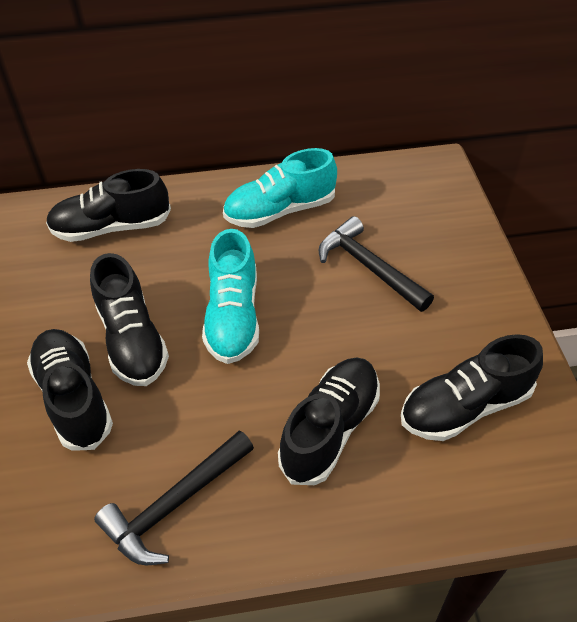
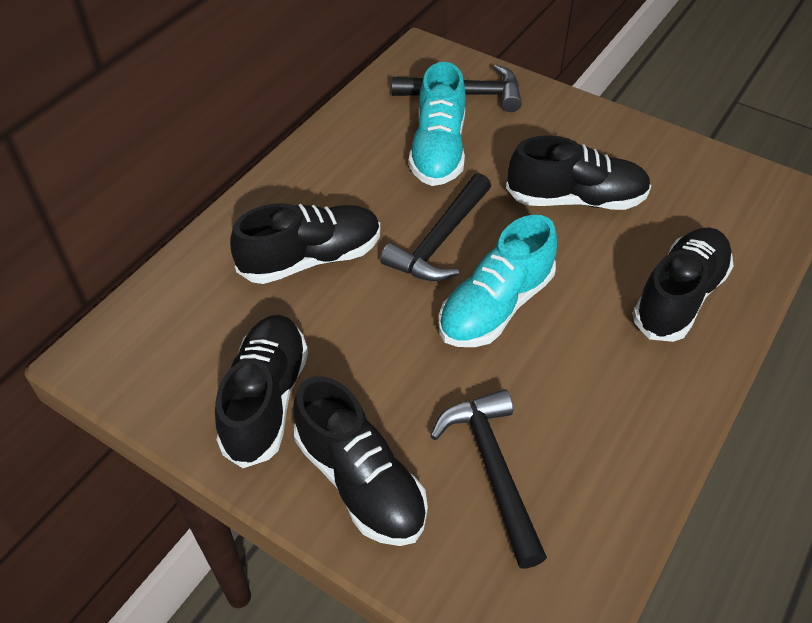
black hammer: [94,430,254,565] [319,216,434,312] = 2 -> [380,173,491,281] [392,64,522,112] [430,389,547,569] = 3

